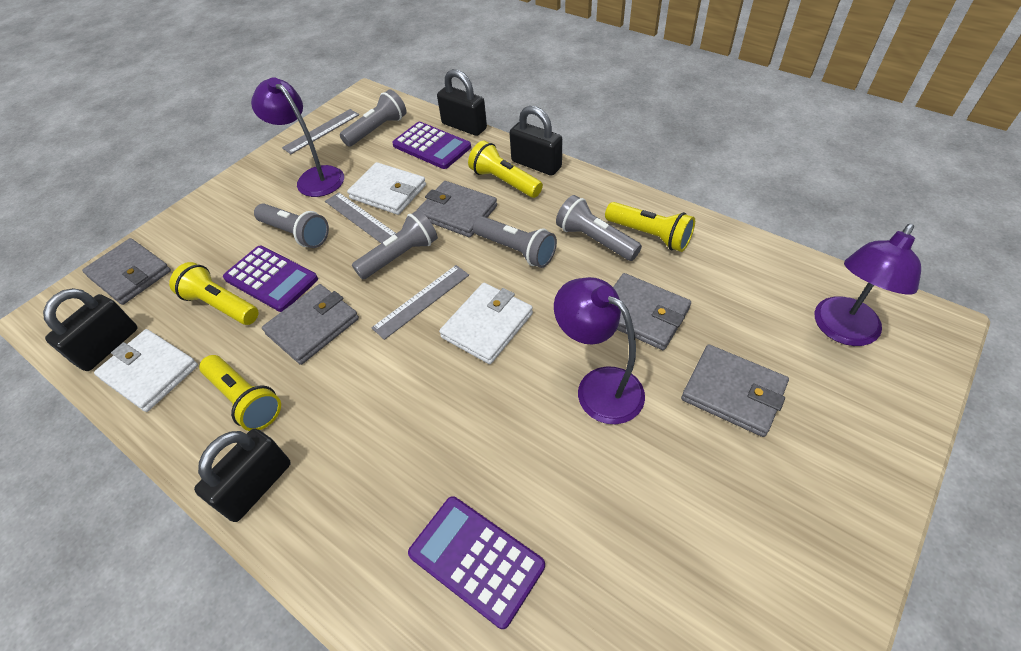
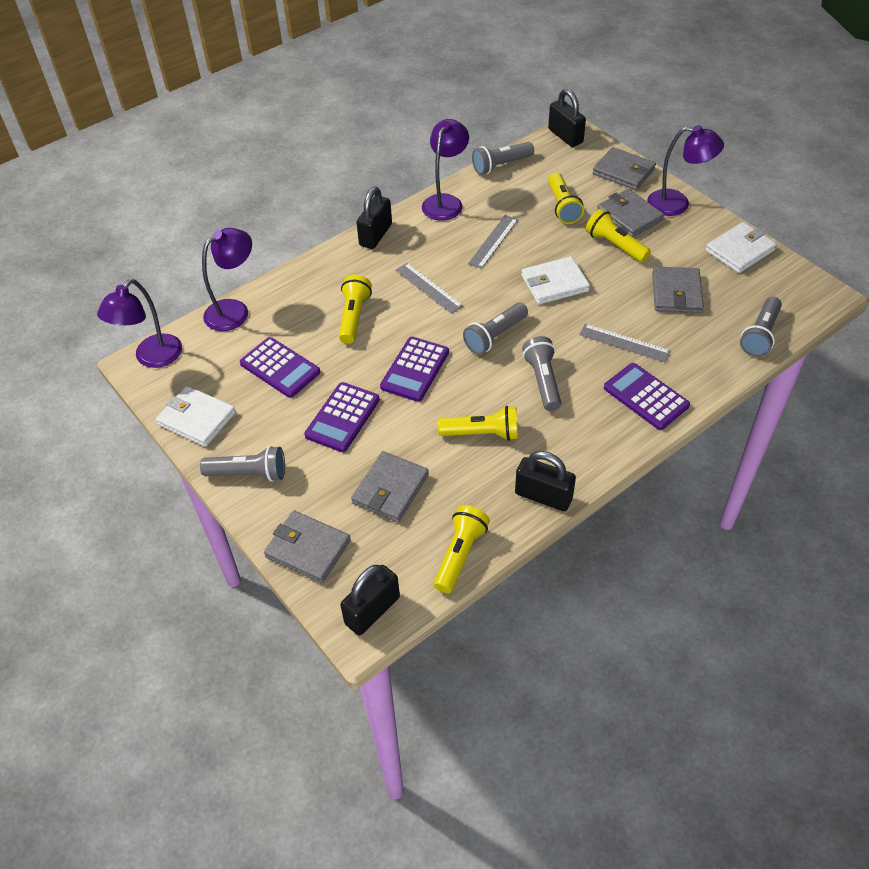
purple calculator: [223,246,318,312] [392,122,471,169] [408,496,545,629] = 3 -> [240,337,320,398] [304,382,380,452] [380,337,449,402] [604,363,690,430] = 4
purple lamp: [251,77,344,197] [554,277,645,424] [815,224,921,346] = 3 -> [97,279,182,368] [202,228,252,331] [422,119,469,221] [647,125,724,216] = 4
yellow flashlight: [169,262,258,325] [199,355,281,431] [468,141,543,198] [605,202,695,252] = 4 -> [339,275,372,344] [434,505,490,593] [438,406,518,441] [548,172,584,224] [586,209,651,262] = 5

